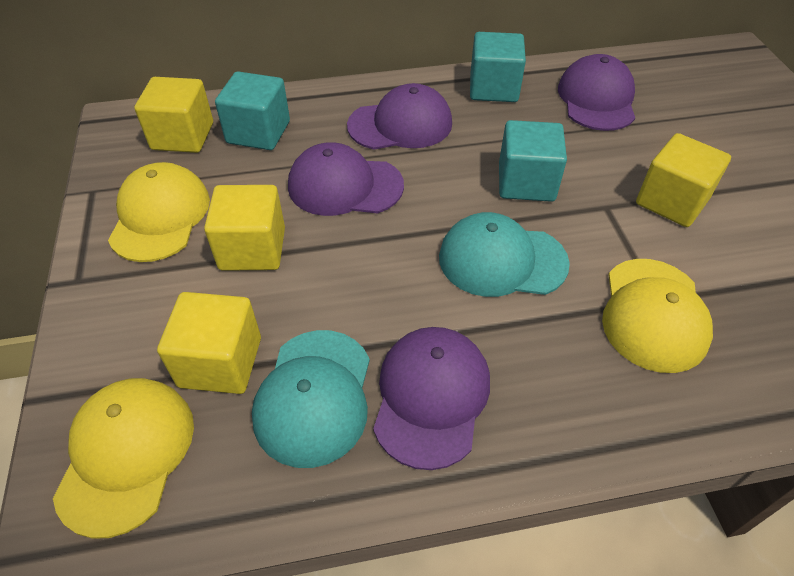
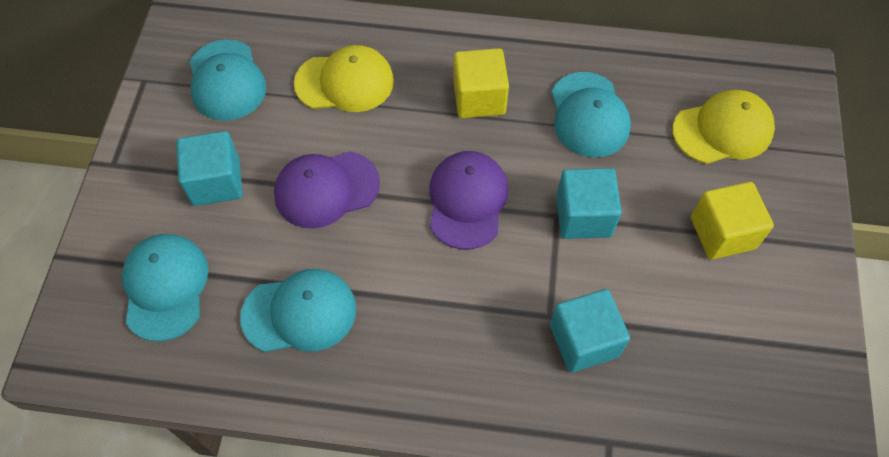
purple cap: [288,142,404,216] [347,83,452,150] [373,327,490,470] [558,54,635,131] = 4 -> [274,151,380,228] [429,151,508,250] = 2
turquoise cap: [252,330,370,468] [439,212,570,297] = 2 -> [122,234,209,342] [190,39,266,121] [240,269,356,352] [551,72,631,157] = 4
yellow cap: [53,378,194,539] [108,162,210,262] [602,259,713,373] = 3 -> [294,45,394,112] [672,90,775,164] = 2
yellow cube: [134,77,213,153] [157,292,261,394] [204,185,285,271] [636,133,731,227] = 4 -> [453,48,509,118] [691,182,774,260] = 2

